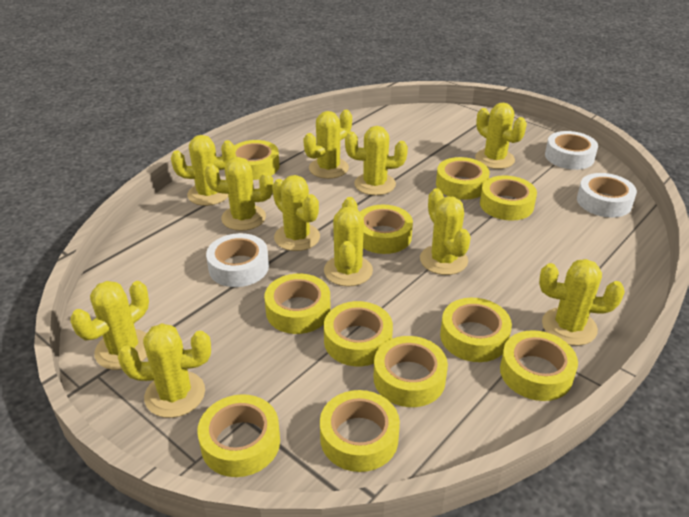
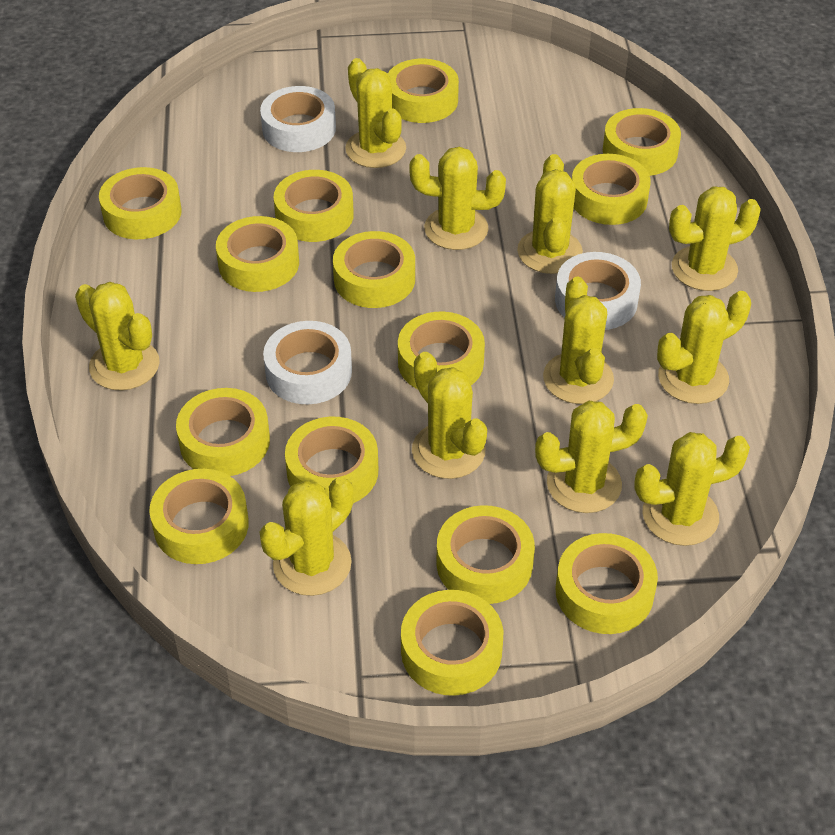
yellow tape: [197,394,280,477] [234,140,280,180] [264,274,331,334] [320,390,400,472] [324,301,393,366] [360,205,413,254] [374,336,448,407] [436,157,490,200] [440,298,512,362] [480,175,537,221] [500,330,578,401] = 11 -> [99,167,182,239] [149,469,249,564] [176,388,270,476] [216,216,299,292] [274,170,354,242] [285,417,378,503] [333,231,415,308] [388,59,459,123] [398,312,485,389] [401,590,503,696] [436,505,535,604] [556,533,658,634] [572,154,651,225] [603,108,681,176] = 14

